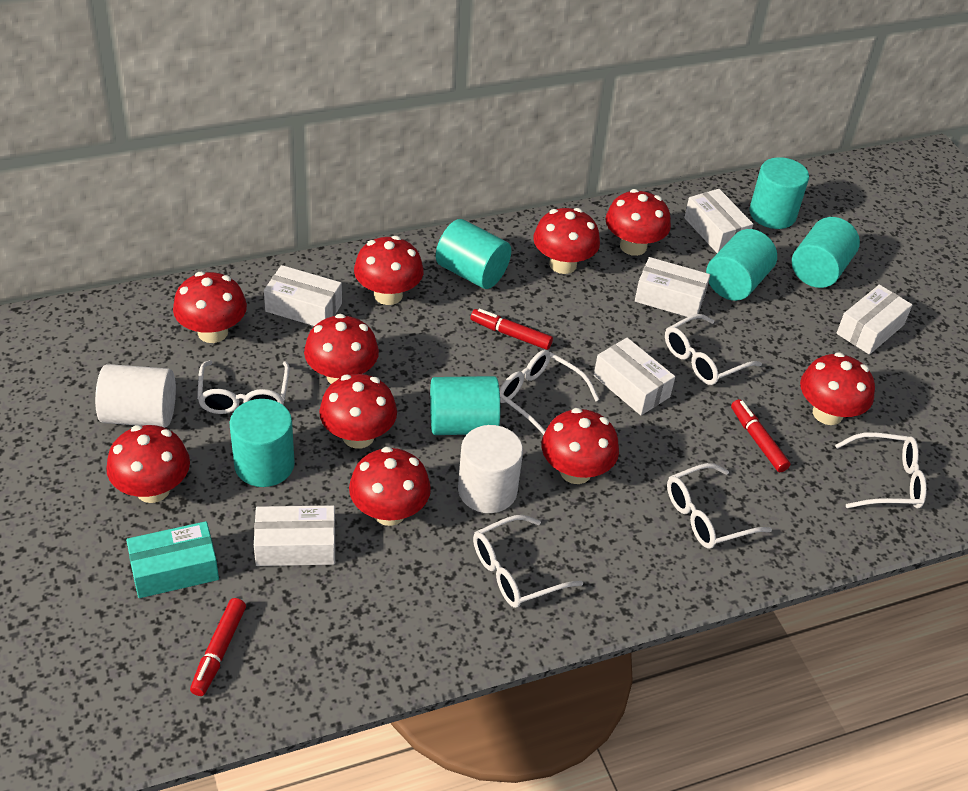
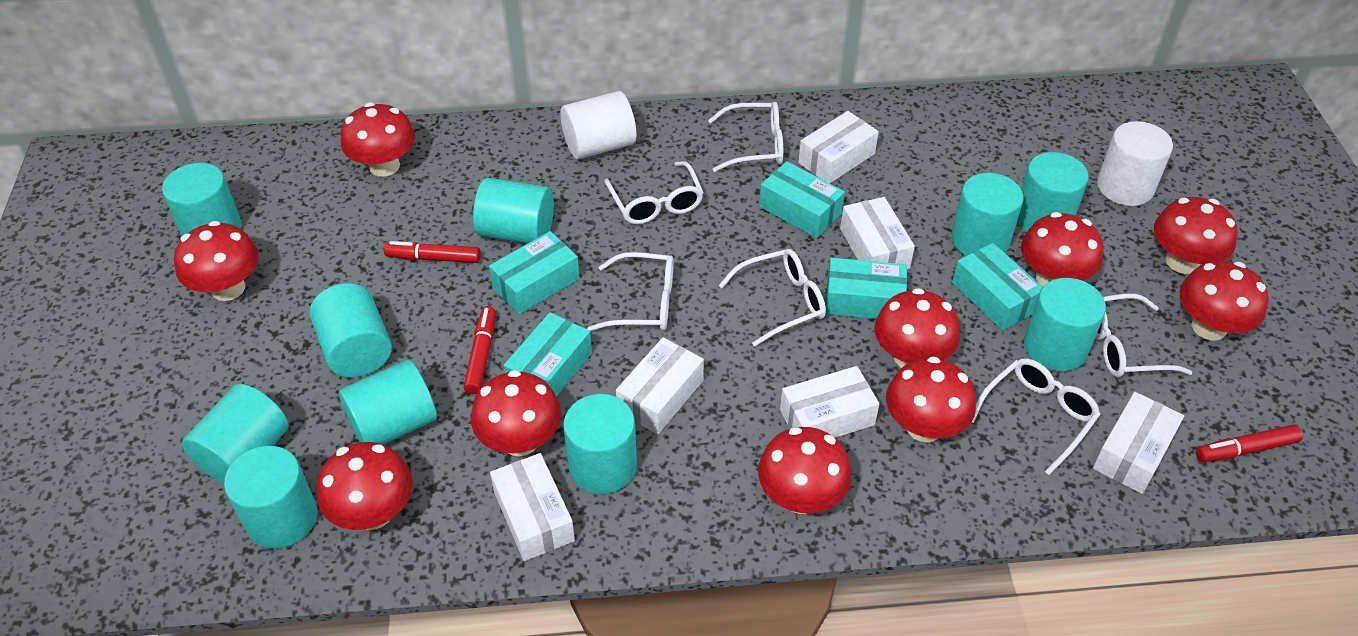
turquoise box: [126,521,219,598] = 1 -> [489,231,580,314] [504,312,592,397] [759,161,845,238] [826,258,907,319] [952,243,1043,330] = 5
turquoise cylinder: [230,399,295,487] [430,376,500,435] [436,219,511,289] [706,229,777,301] [750,157,809,229] [792,217,860,288] = 6 -> [162,163,241,236] [182,384,289,483] [224,446,317,549] [309,283,392,378] [339,360,437,445] [473,178,554,244] [563,394,637,494] [951,173,1023,256] [1017,152,1089,232] [1024,278,1106,371] = 10

